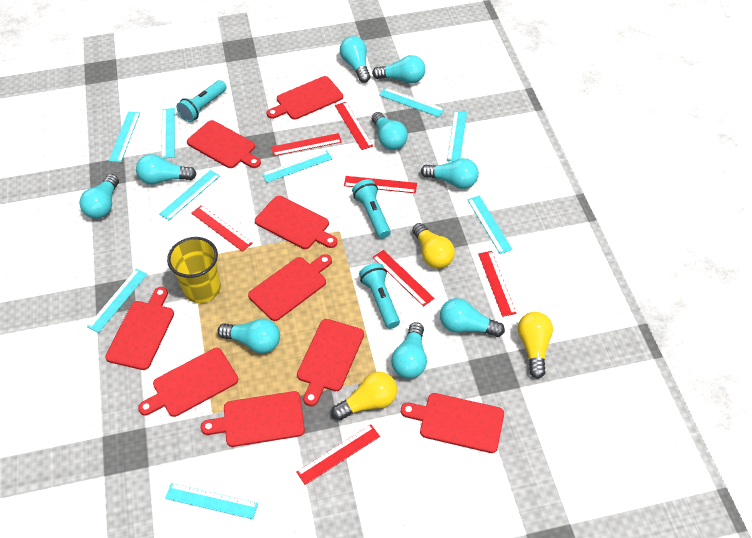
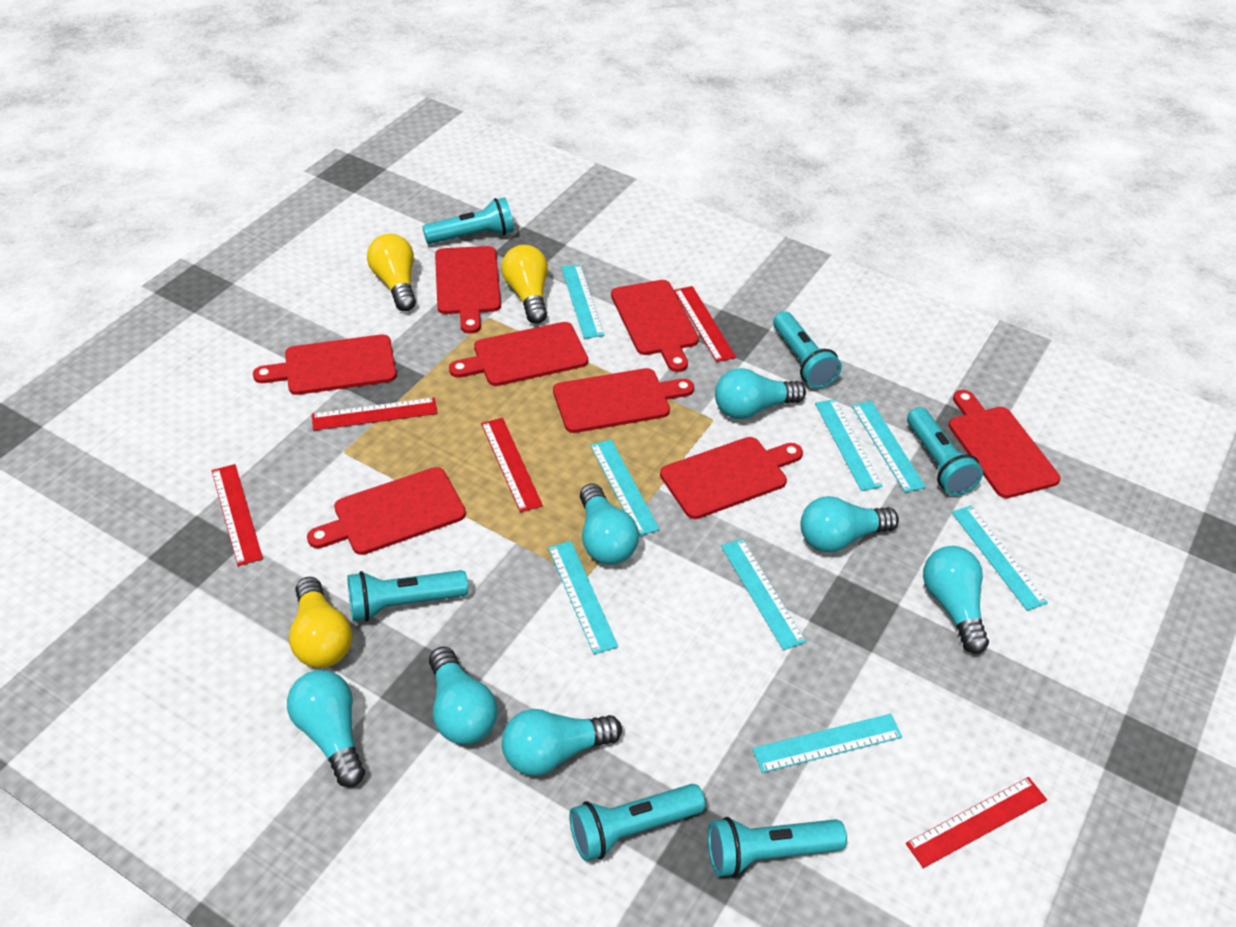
red cutting board: [105,287,174,370] [138,348,238,417] [187,120,261,168] [201,391,305,447] [248,254,332,321] [255,196,338,249] [267,76,343,120] [297,319,364,406] [401,393,504,453] = 9 -> [253,334,396,395] [307,467,466,555] [435,246,501,334] [449,322,588,386] [553,368,694,433] [611,280,699,372] [660,437,803,519] [949,390,1060,498] = 8
red ruler: [191,205,252,252] [271,133,342,156] [296,425,380,485] [335,102,373,150] [344,176,417,193] [373,250,435,306] [478,251,516,317] = 7 -> [212,464,263,566] [312,397,437,431] [481,418,543,512] [674,286,736,362] [906,777,1047,868] = 5
turquoise flashlight: [176,80,227,122] [352,179,391,239] [359,263,400,329] = 3 -> [348,570,468,622] [422,197,514,244] [569,784,705,861] [708,817,847,877] [773,311,842,389] [907,407,983,496] = 6
turquoise light bulb: [79,174,119,219] [136,154,197,185] [217,318,280,353] [340,36,371,83] [372,55,425,84] [372,112,408,150] [391,322,427,379] [421,158,479,189] [440,298,505,337] = 9 -> [287,670,365,787] [429,647,497,745] [502,709,622,776] [580,484,639,565] [715,368,806,419] [800,496,899,552] [923,546,989,654] = 7
turquoise ruler: [87,269,148,333] [109,112,140,162] [160,170,220,220] [161,108,175,159] [165,483,258,519] [262,150,332,183] [379,88,445,117] [447,111,467,161] [467,196,513,254] = 9 -> [548,541,618,654] [561,264,604,339] [590,439,660,536] [721,539,806,650] [752,714,902,773] [815,399,883,491] [852,401,926,493] [952,505,1048,611] = 8
yellow cup: [167,237,221,303] = 1 -> none = 0

